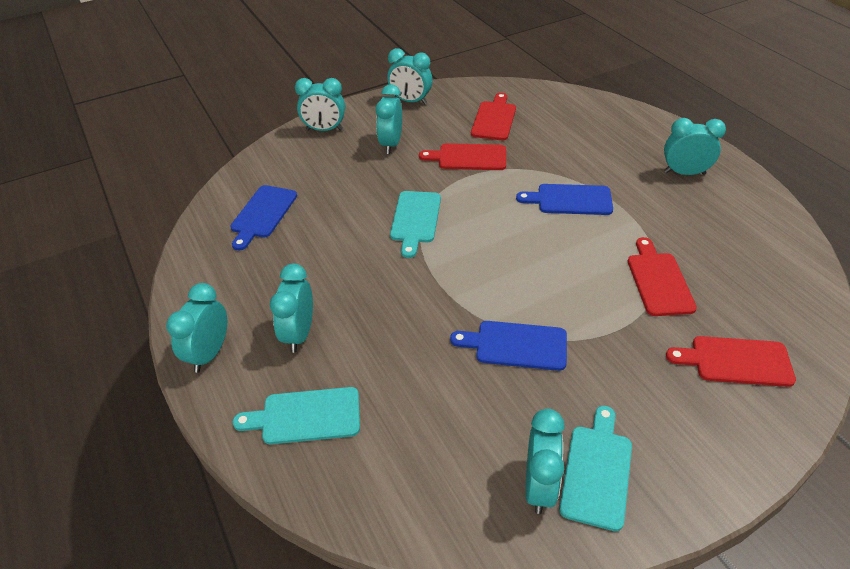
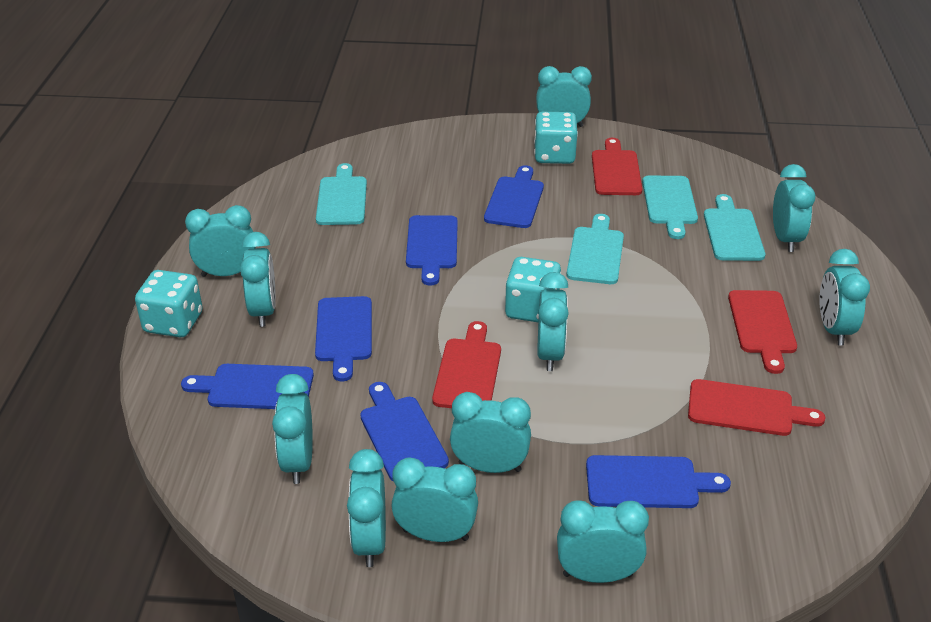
blue cutting board: [230,185,297,250] [450,321,567,371] [516,184,613,215] = 3 -> [181,364,314,409] [315,296,372,382] [360,382,449,482] [406,215,458,286] [484,165,544,228] [586,455,731,508] = 6
turquoise clock: [166,283,227,373] [270,264,313,353] [295,78,345,131] [376,84,402,154] [387,48,432,105] [525,409,565,514] [664,118,726,175] = 7 -> [185,205,256,277] [240,232,276,327] [272,374,313,484] [347,449,386,567] [391,457,478,542] [450,392,531,473] [536,66,592,127] [537,272,569,371] [557,500,649,583] [773,164,816,252] [819,249,870,346] = 11
turquoise cutting board: [233,387,360,444] [390,191,441,258] [559,406,632,531] = 3 -> [316,163,367,225] [566,214,624,284] [642,176,698,239] [704,194,765,261] = 4
turquoise dice: none = 0 -> [135,270,203,337] [505,257,561,322] [534,112,578,164] = 3

